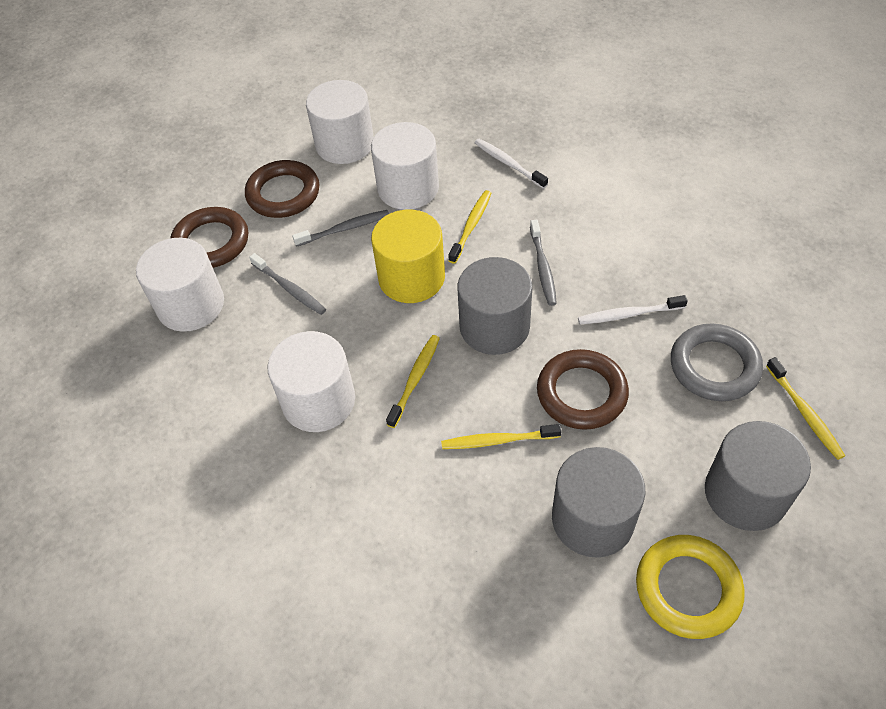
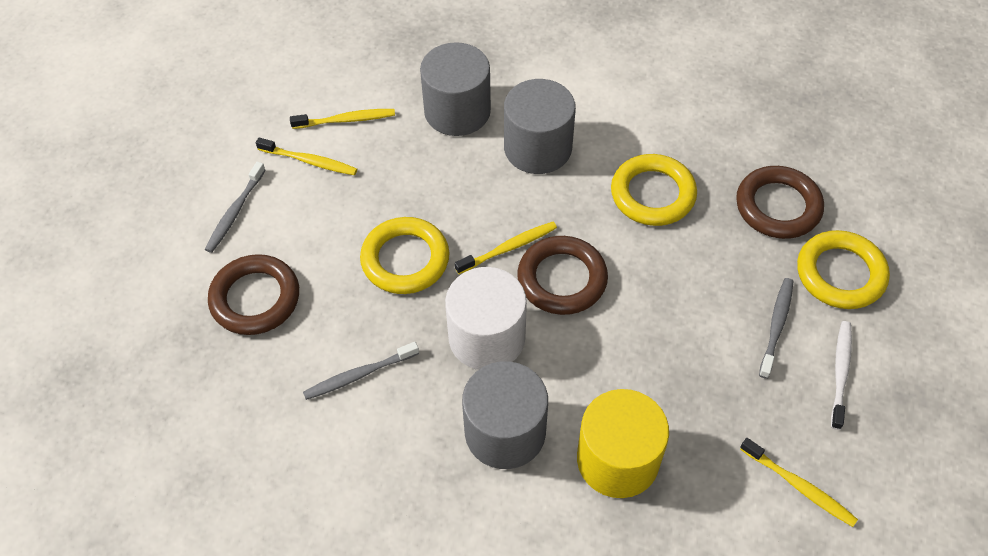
grey ring: [671,323,763,401] = 1 -> none = 0
white cylinder: [136,238,224,332] [267,331,355,432] [306,80,374,164] [371,122,439,210] = 4 -> [445,267,527,370] = 1
white toothbrush: [474,139,548,189] [578,295,688,324] = 2 -> [831,321,852,430] = 1
yellow ring: [636,535,745,639] = 1 -> [360,217,449,294] [611,154,697,226] [797,230,890,309] = 3

